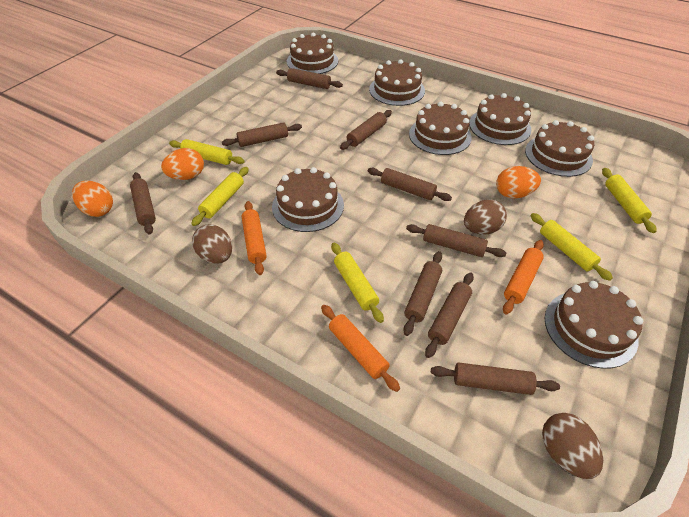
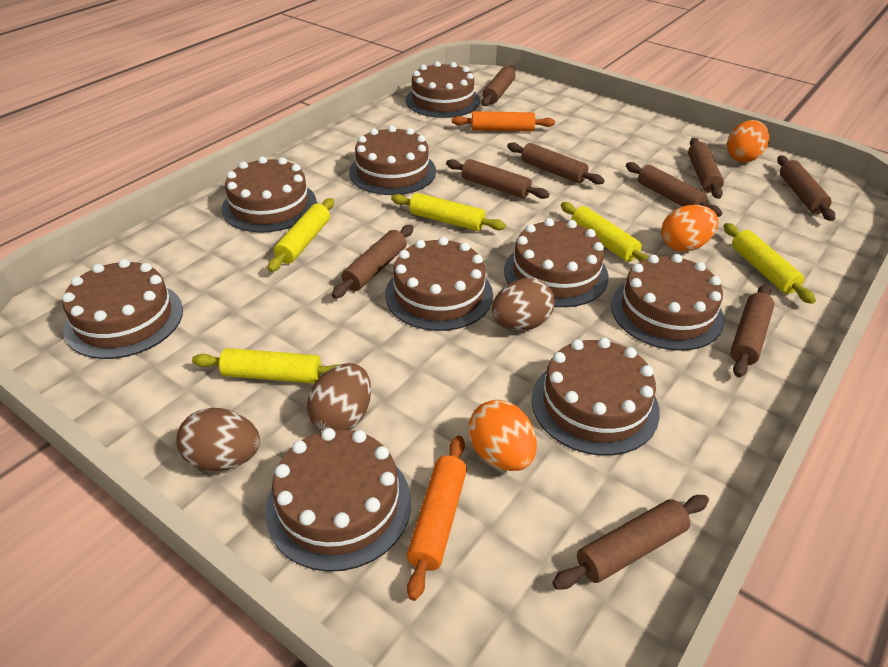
brown cake: [272,167,344,232] [287,33,338,74] [369,59,425,106] [409,102,472,155] [469,93,531,145] [525,120,594,177] [545,281,643,369] = 7 -> [62,259,183,359] [222,156,317,233] [265,428,411,572] [349,126,436,195] [385,237,493,331] [406,61,480,118] [504,218,609,307] [531,338,660,456] [611,254,724,351] = 9
orange rolling pin: [242,201,267,275] [321,305,400,392] [503,240,544,314] = 3 -> [407,435,467,601] [452,111,555,132] = 2

